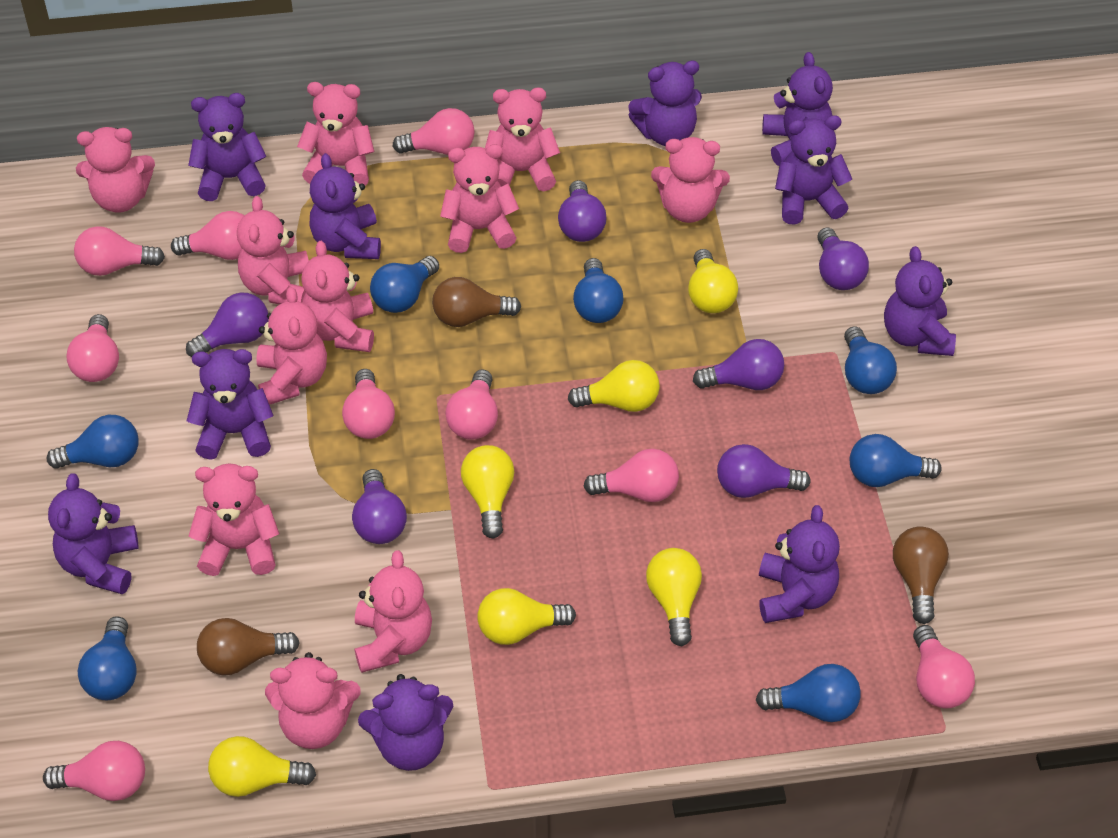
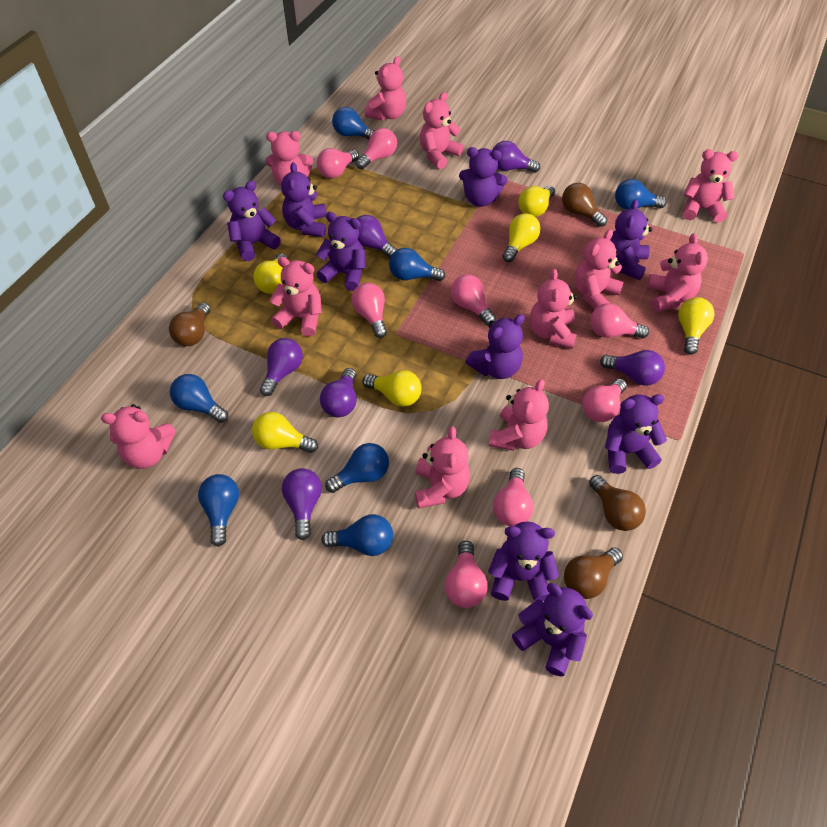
brown light bulb: [197,618,300,675] [432,277,521,327] [893,526,949,624] = 3 -> [169,302,210,346] [562,183,607,227] [564,547,623,599] [589,475,646,531] = 4
pink light bulb: [43,741,145,801] [66,314,119,382] [74,226,165,276] [171,211,244,260] [342,369,395,439] [392,108,475,155] [445,369,498,440] [583,449,679,502] [913,625,975,709] = 9 -> [317,148,359,178] [351,283,387,338] [356,128,397,169] [445,541,488,608] [451,274,496,326] [493,468,534,526] [582,379,627,422] [590,303,649,338] = 8
purple teddy bear: [48,473,139,595] [187,349,274,460] [188,93,266,201] [309,153,381,259] [358,674,454,771] [628,60,702,146] [759,505,840,623] [762,52,833,166] [775,115,852,225] [884,246,956,356] = 10 -> [223,181,281,261] [281,162,327,237] [316,212,365,291] [459,147,508,207] [466,314,525,379] [488,522,559,602] [512,583,593,677] [605,394,667,474] [610,199,652,280] = 9

